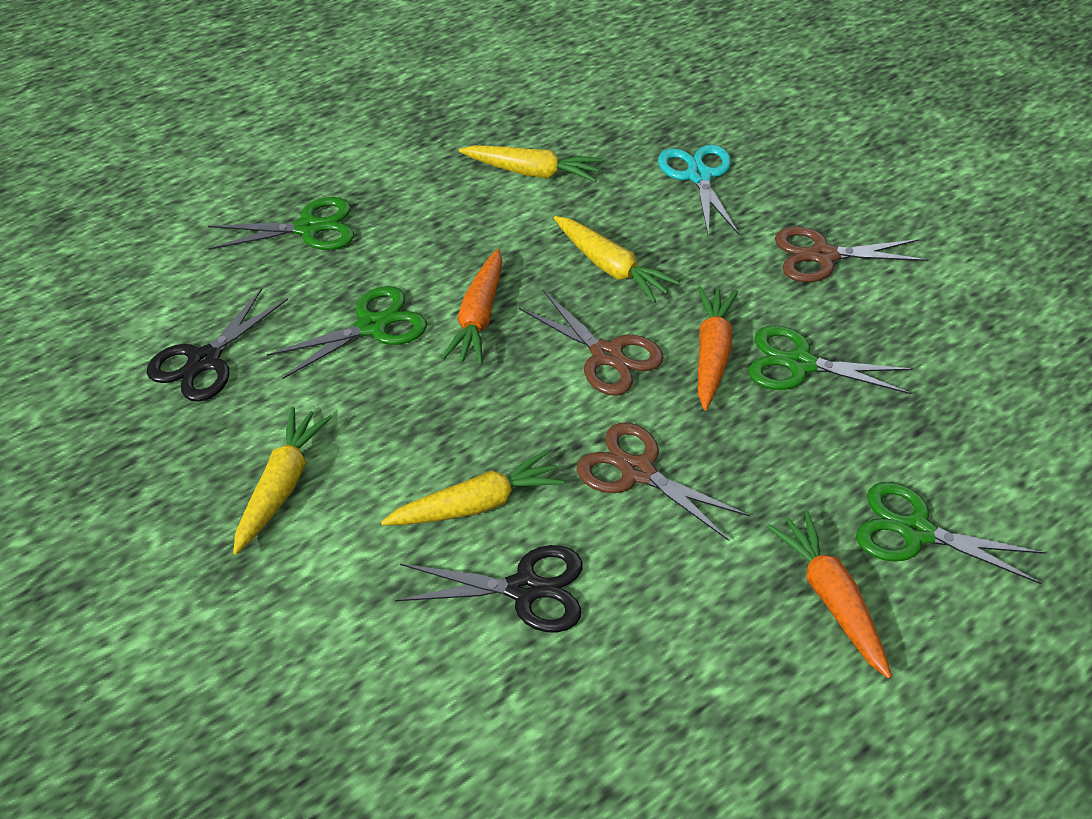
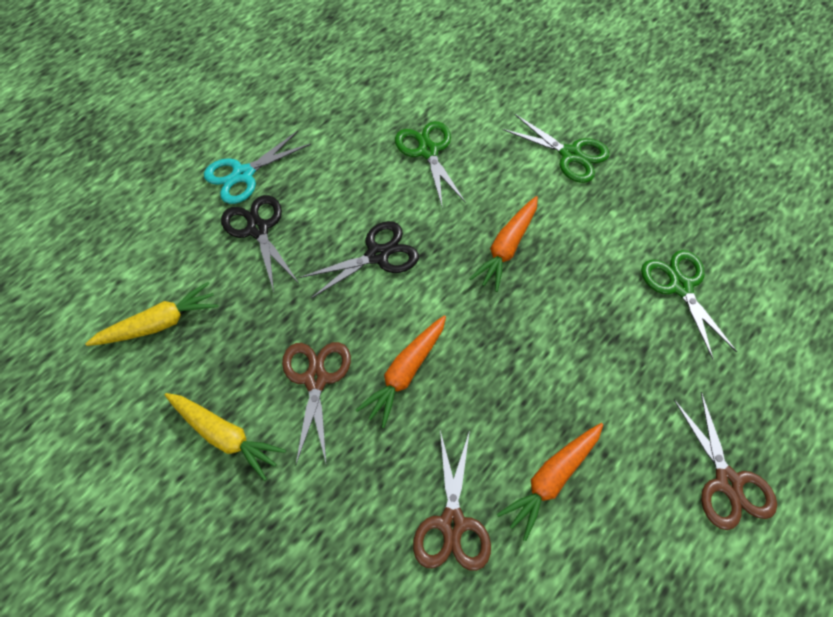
green scissors: [208,197,354,250] [267,286,427,379] [748,325,913,394] [856,482,1046,584] = 4 -> [395,121,466,206] [502,114,609,183] [641,250,737,359] = 3
yellow carrot: [233,407,332,555] [381,450,565,525] [459,145,602,182] [554,216,680,303] = 4 -> [85,282,218,346] [165,393,286,481] = 2

